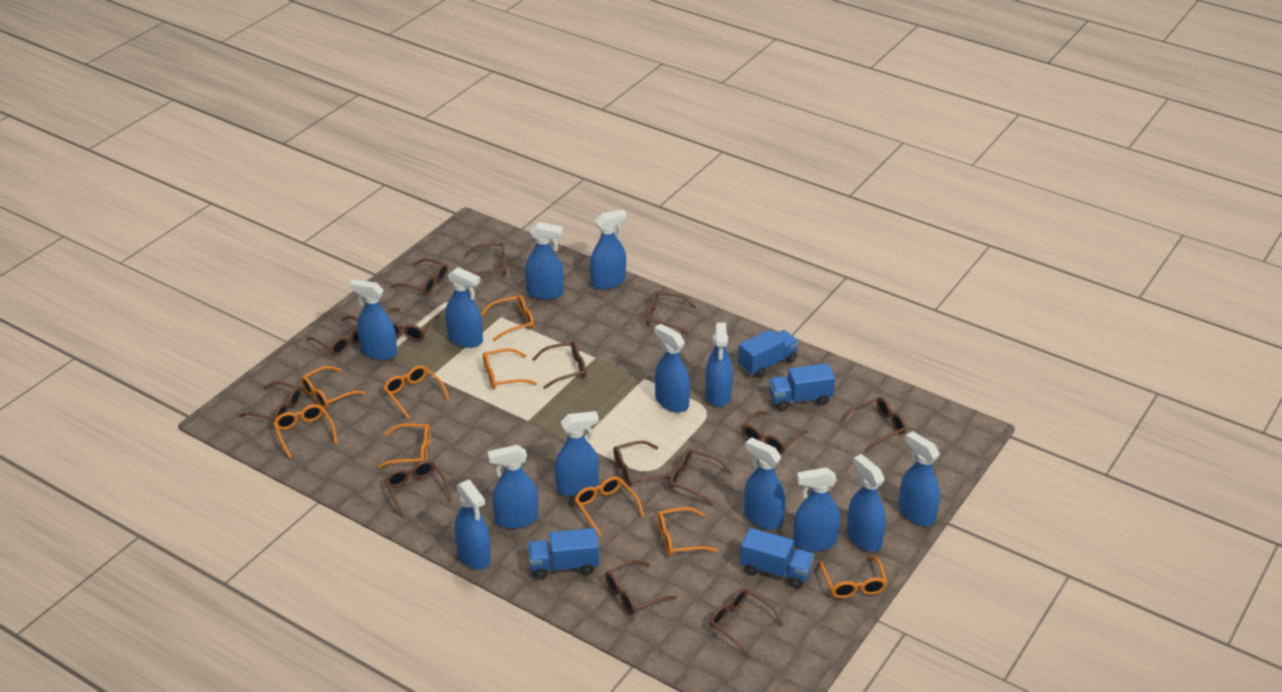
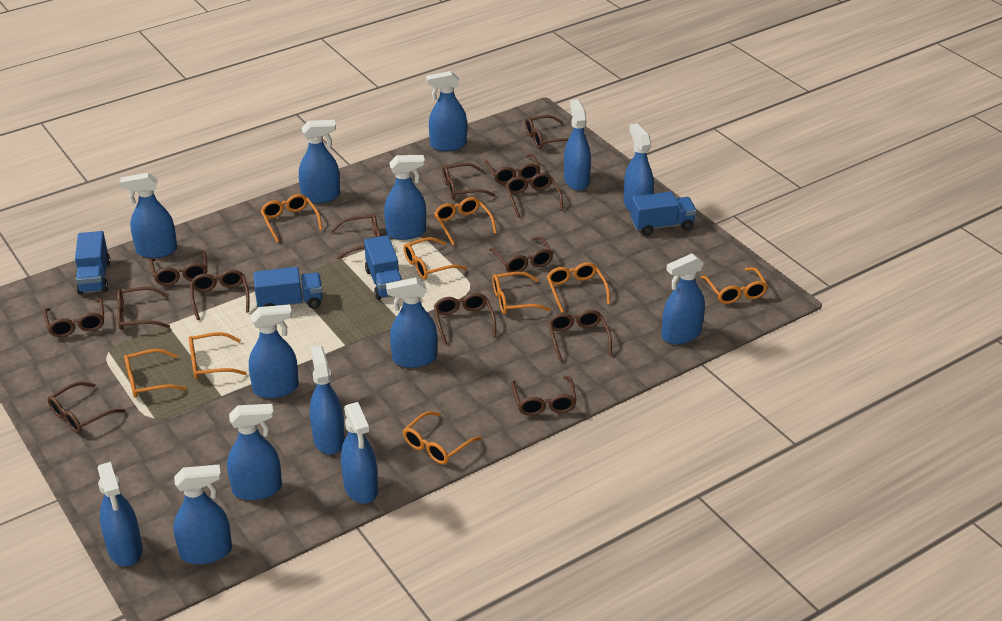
blue spray bottle: [349,279,397,360] [445,267,483,348] [454,479,491,570] [488,445,538,529] [525,222,564,300] [555,411,599,497] [590,209,627,290] [654,324,690,412] [705,322,733,407] [744,437,785,530] [793,467,840,552] [847,454,886,552] [899,431,940,526] = 13 -> [98,462,143,567] [120,173,177,258] [173,465,232,564] [227,404,282,500] [249,304,299,398] [299,120,340,203] [310,345,345,455] [341,402,378,504] [384,155,426,240] [386,278,437,368] [426,71,467,151] [564,99,591,191] [624,123,654,212] [662,253,705,344] = 14

